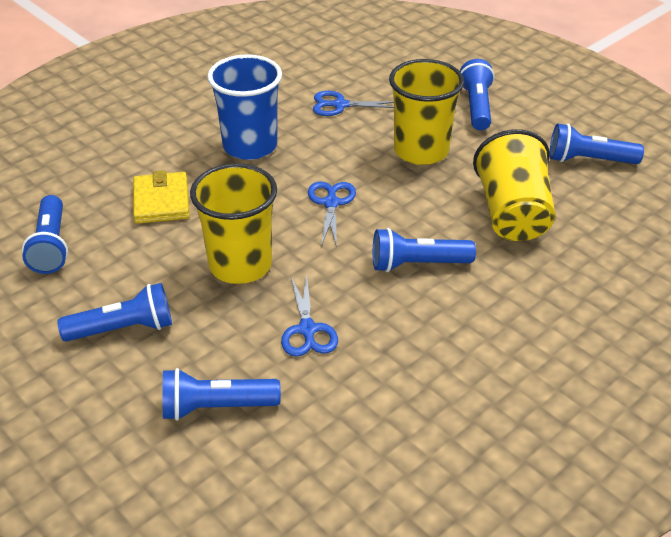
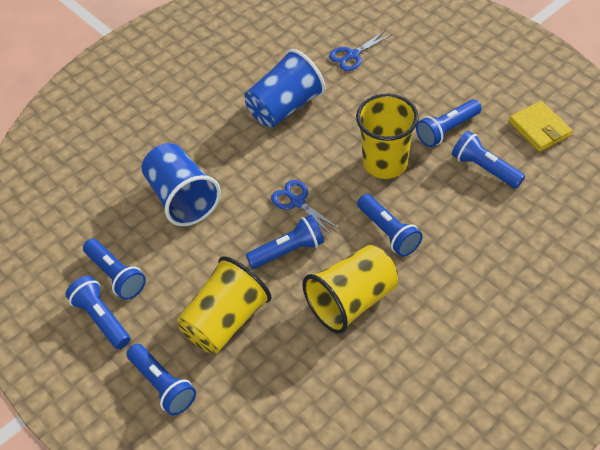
blue cup: [207,54,282,160] = 1 -> [142,143,221,226] [245,49,326,127] = 2
blue flashlight: [22,195,68,274] [57,283,172,342] [163,368,281,421] [373,228,476,272] [460,59,495,131] [550,123,644,164] = 6 -> [65,276,130,349] [83,239,146,300] [127,344,196,416] [246,215,325,269] [357,194,423,257] [416,99,482,147] [452,131,525,189] = 7
blue scissors: [281,274,338,357] [308,182,356,247] [313,91,394,116] = 3 -> [271,180,340,236] [329,30,393,71] = 2

